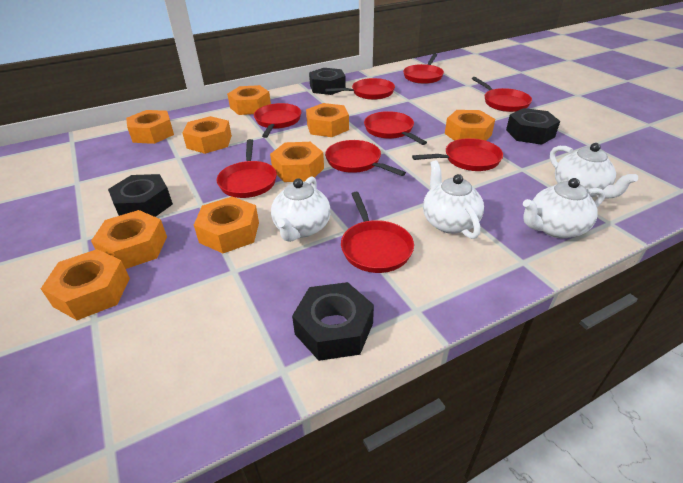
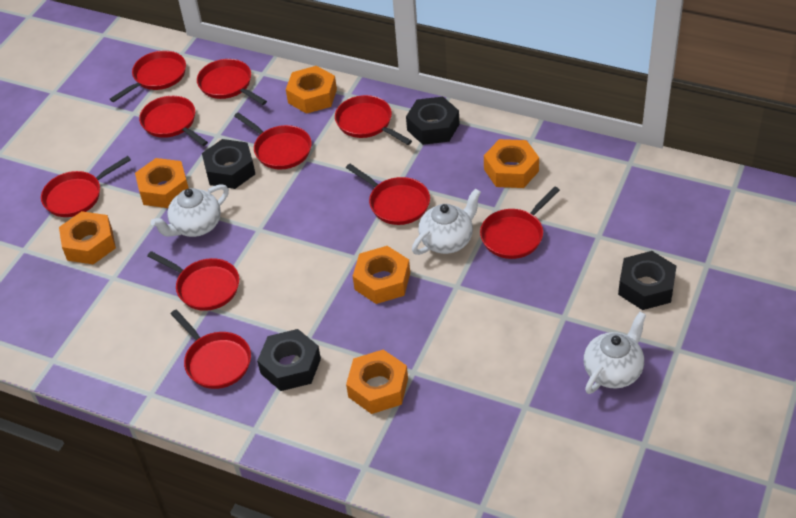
orange nut: [41,249,130,320] [91,210,167,269] [126,110,174,144] [182,116,232,154] [194,197,259,253] [227,85,271,115] [270,142,324,182] [306,103,349,137] [445,110,495,141] = 9 -> [59,211,116,264] [135,158,189,208] [286,66,337,114] [346,350,408,414] [353,246,410,304] [484,139,539,188] = 6
red pan: [217,139,277,198] [254,103,301,138] [325,78,395,100] [325,140,406,176] [341,192,414,273] [364,111,427,145] [403,54,444,84] [412,138,503,171] [472,77,532,112] = 9 -> [41,156,131,217] [110,51,186,102] [139,96,208,146] [147,251,239,311] [171,310,251,389] [197,59,267,105] [234,112,312,170] [335,95,412,145] [346,164,430,225] [480,187,560,259] = 10
white teapot: [271,176,331,242] [423,160,484,239] [523,178,605,238] [550,143,638,198] = 4 -> [151,184,229,237] [412,188,481,255] [584,312,646,394] = 3

